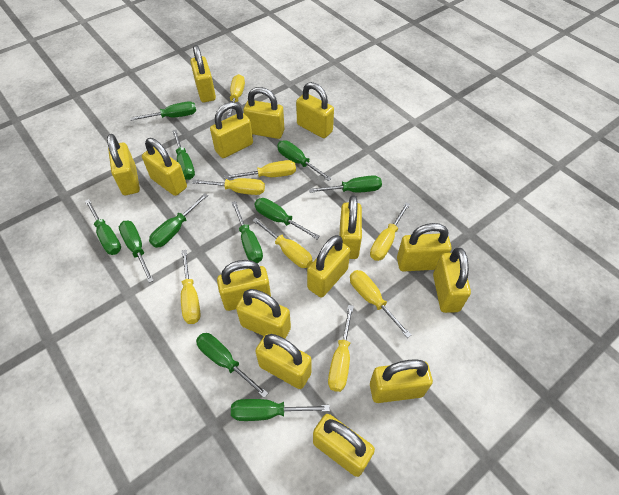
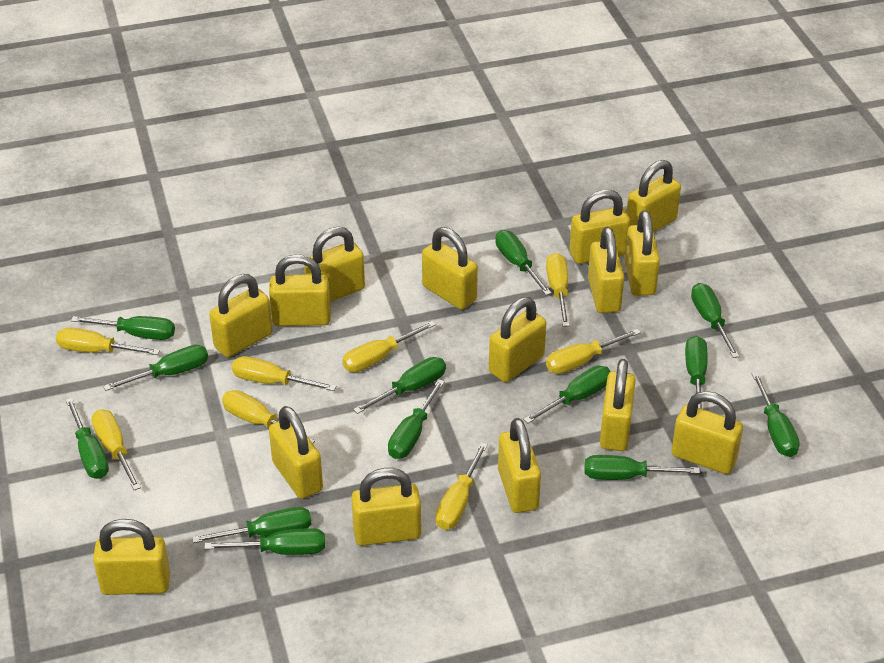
green screwdriver: [85,199,121,255] [119,221,154,283] [130,101,196,121] [149,193,208,248] [172,130,195,180] [196,333,268,398] [231,201,263,263] [231,399,330,421] [254,198,320,239] [277,140,332,181] [309,175,382,193] = 11 -> [66,398,109,479] [71,316,175,340] [103,345,208,391] [192,507,312,543] [204,528,325,555] [353,357,446,414] [388,379,445,459] [495,230,552,295] [523,366,611,423] [584,455,700,480] [685,336,708,409] [691,283,740,358] [752,373,800,457] = 13

